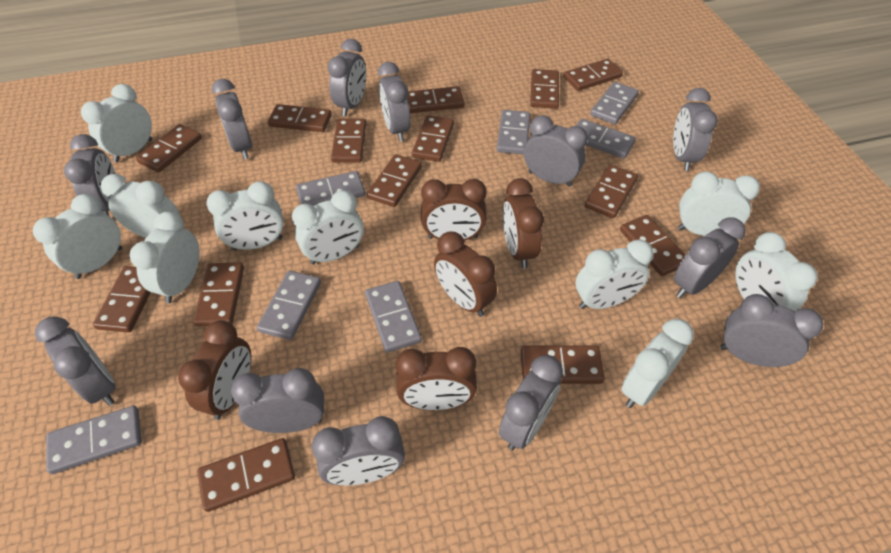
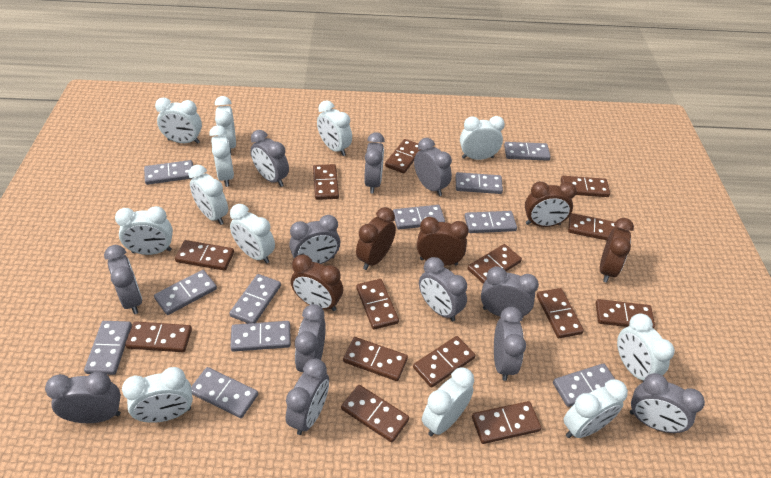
grey domino: [46,406,142,474] [257,271,321,340] [296,171,365,206] [365,281,422,353] [497,110,530,155] [576,119,636,159] [590,82,639,124] = 7 -> [84,321,132,375] [144,160,193,185] [154,270,217,315] [191,367,258,418] [229,274,281,323] [230,321,291,352] [393,205,445,230] [455,172,503,194] [464,211,517,233] [504,142,551,161] [553,363,615,407] = 11
white clock: [33,194,122,279] [81,84,152,162] [101,174,180,238] [130,211,200,303] [206,181,284,251] [292,190,364,265] [576,240,654,309] [621,319,694,408] [678,171,760,236] [735,232,818,311] = 10 -> [115,206,173,255] [122,367,193,423] [155,97,202,144] [188,165,228,225] [209,125,234,187] [215,96,236,153] [230,204,275,264] [317,100,352,156] [422,367,474,436] [460,116,505,160] [564,379,628,438] [617,314,675,381] = 12

